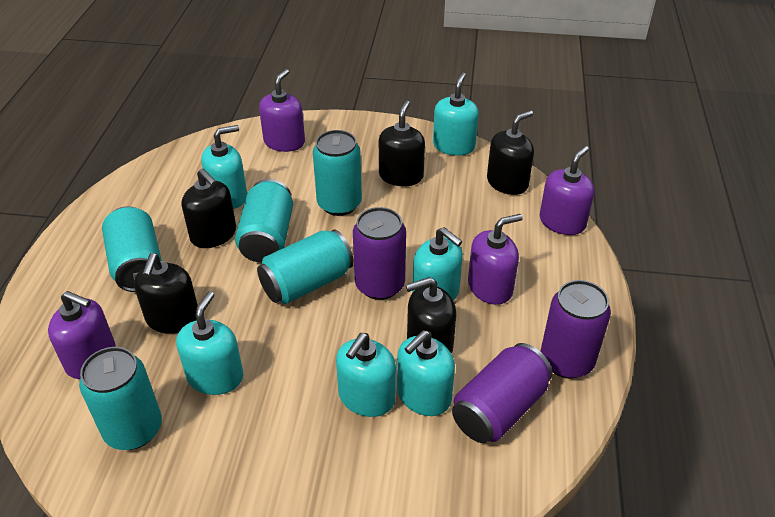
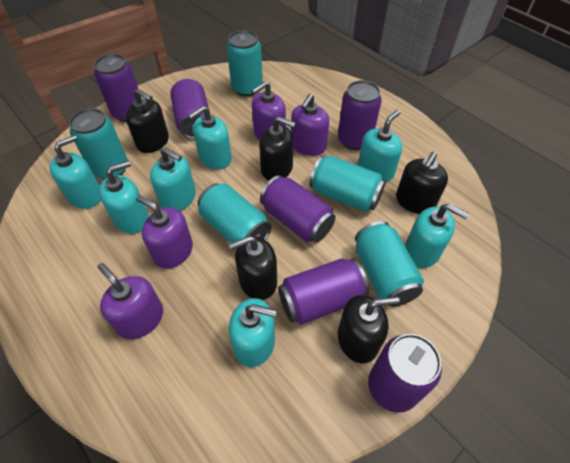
purple can: [353,207,406,300] [452,343,552,443] [541,280,611,379] = 3 -> [94,54,141,122] [170,79,210,139] [260,175,336,243] [278,258,369,325] [338,80,382,150] [368,334,442,413] = 6
turquoise soap dispenser: [176,291,243,395] [201,125,247,209] [336,333,396,417] [397,330,455,416] [412,227,463,301] [433,73,479,156] = 6 -> [50,135,101,209] [99,161,149,234] [150,147,196,211] [188,106,232,170] [229,298,277,367] [358,110,402,182] [405,203,469,268] = 7

